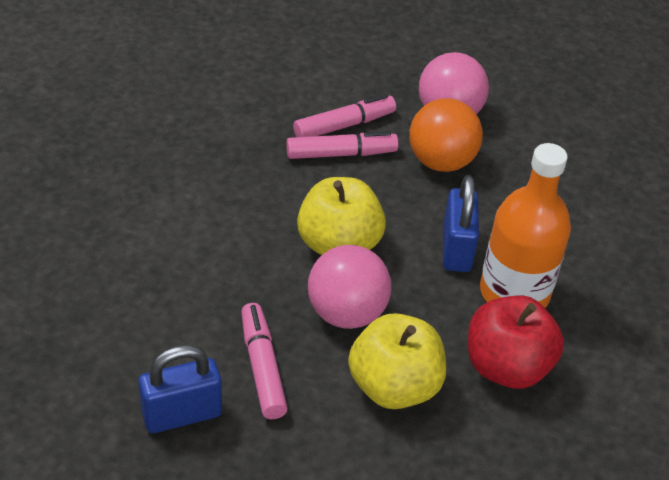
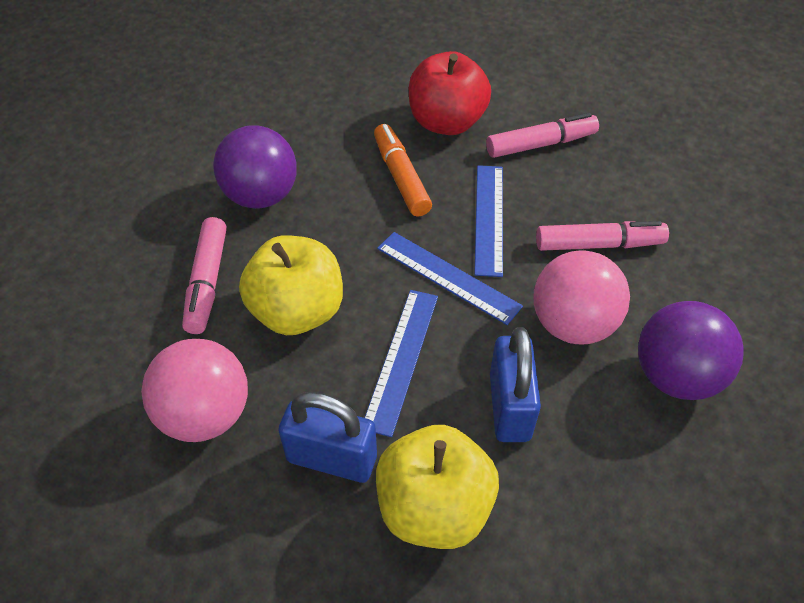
blue ruler: none = 0 -> [365,290,438,437] [377,232,523,325] [474,165,503,277] = 3
orange ball: [409,98,483,172] = 1 -> none = 0
orange bottle: [480,143,571,308] = 1 -> none = 0
orange marker: none = 0 -> [374,124,432,217] = 1
purple ball: none = 0 -> [213,125,297,209] [638,301,744,400] = 2

